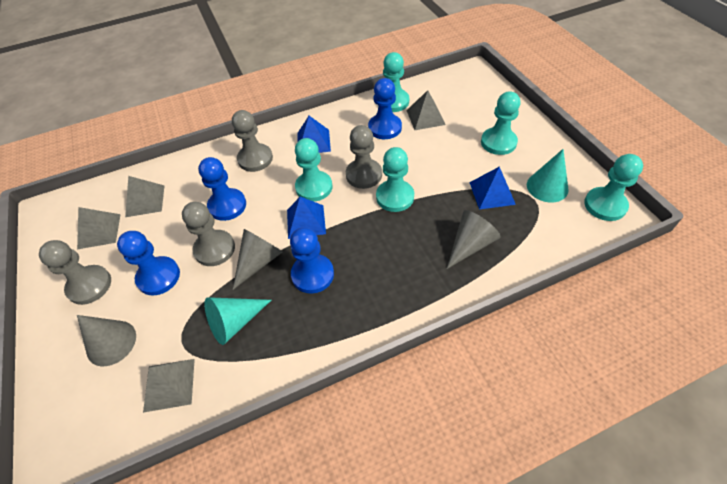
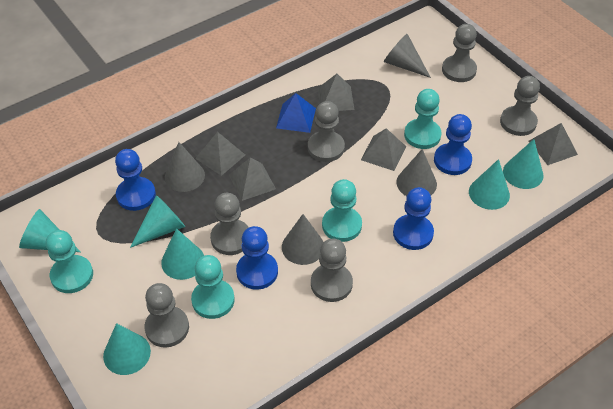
blue pyramid: [287,197,326,239] [297,116,331,153] [469,167,516,209] = 3 -> [276,93,316,133] = 1
grey cone: [77,315,136,366] [233,229,283,290] [447,210,501,269] = 3 -> [165,142,205,192] [282,214,323,265] [384,34,431,78] [396,149,437,196] = 4
grey pawn: [39,240,111,305] [182,202,235,266] [232,110,273,172] [346,125,382,189] = 4 -> [144,283,189,348] [210,193,249,255] [308,101,345,162] [311,239,353,302] [442,24,477,82] [500,76,540,136] = 6
grey pyramid: [77,207,121,249] [125,176,165,217] [143,359,195,413] [406,90,446,130] = 4 -> [195,132,245,176] [229,157,276,201] [318,74,355,111] [361,128,406,171] [529,123,578,165] = 5
turquoise cone: [204,297,271,345] [527,149,568,202] = 2 -> [19,209,81,252] [103,323,151,375] [130,195,185,248] [161,228,204,280] [469,159,510,210] [503,139,544,189] = 6
turquoise pawn: [295,138,332,202] [376,147,414,212] [383,52,409,112] [481,92,520,155] [584,154,643,221] = 5 -> [46,230,93,293] [191,255,235,319] [322,179,362,242] [404,89,442,149] = 4

